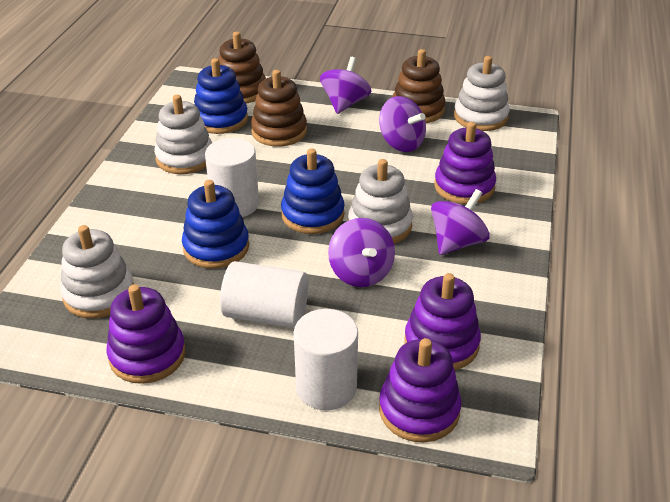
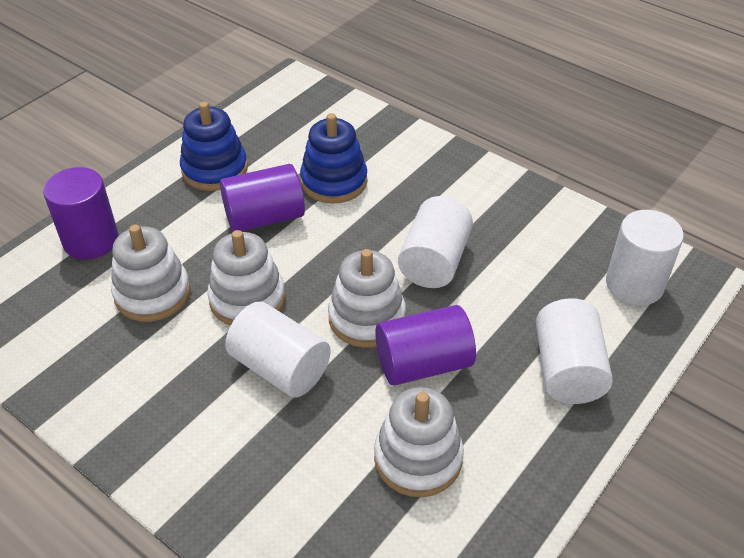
blue stacking toy: [182,180,249,269] [194,58,248,134] [281,148,345,234] = 3 -> [180,102,247,191] [300,113,367,204] = 2
brown stacking toy: [218,32,266,104] [251,70,307,146] [392,49,445,123] = 3 -> none = 0
purple cylinder: none = 0 -> [43,167,119,260] [220,164,305,232] [375,305,476,385] = 3
purple spinning top: [320,57,371,114] [328,218,395,287] [379,96,426,152] [431,189,490,255] = 4 -> none = 0
purple stacking toy: [106,284,186,384] [379,338,461,442] [404,273,481,370] [434,122,496,204] = 4 -> none = 0
white cylinder: [205,138,259,217] [220,261,308,328] [294,309,358,410] = 3 -> [225,302,331,398] [398,196,473,288] [536,298,613,404] [606,210,684,306] = 4

